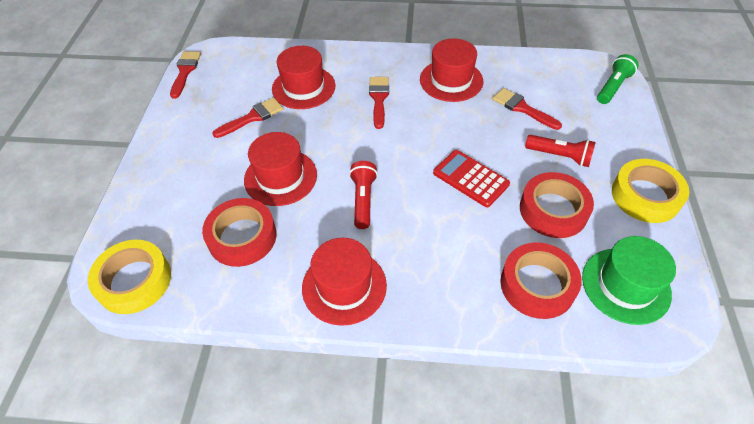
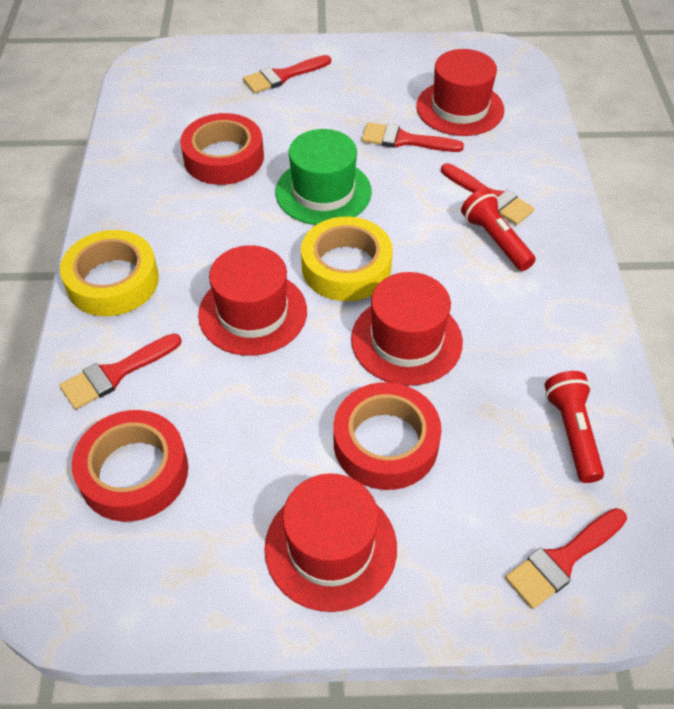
green flashlight: [597,54,639,104] = 1 -> none = 0
red brush: [170,51,201,99] [212,98,283,138] [369,77,389,129] [493,88,562,130] = 4 -> [59,333,182,410] [243,55,331,93] [362,122,464,152] [441,163,534,225] [505,508,627,609] = 5
red calculator: [433,150,510,207] = 1 -> none = 0

